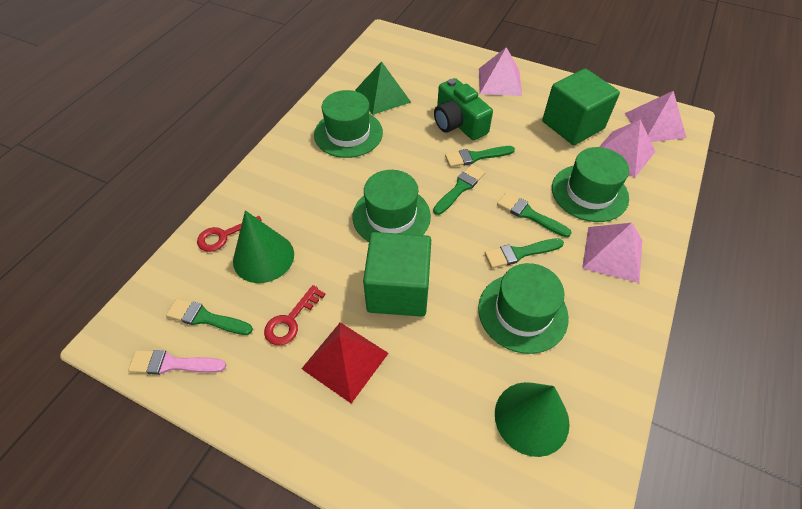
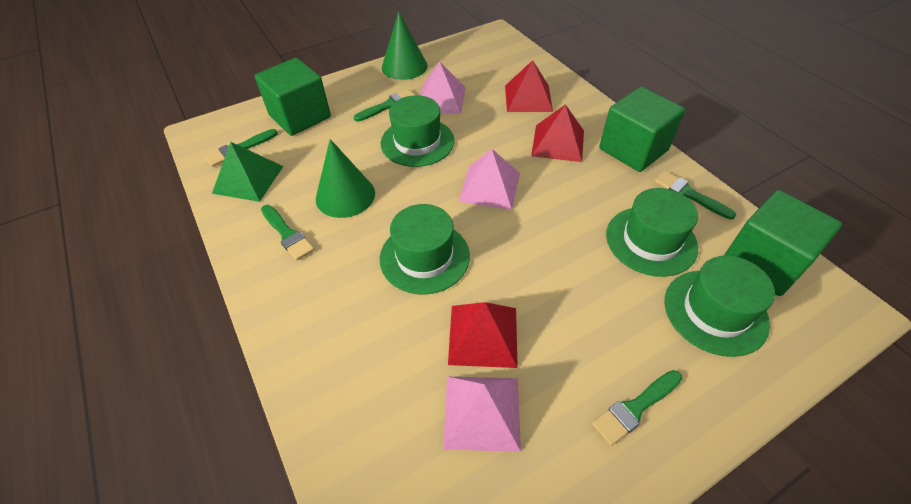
green camera: [434,78,493,140] = 1 -> none = 0
green cube: [363,232,431,317] [542,69,620,145] = 2 -> [255,58,331,136] [599,87,685,172] [724,190,842,296] = 3
pink brush: [128,350,226,375] = 1 -> none = 0
pink pyramid: [479,47,522,96] [582,223,642,283] [599,119,655,178] [625,91,686,142] = 4 -> [420,61,466,114] [443,376,521,452] [458,149,520,210] = 3
red key: [197,216,262,252] [264,285,326,345] = 2 -> none = 0
red pyramid: [302,322,389,404] = 1 -> [448,302,518,368] [505,60,553,112] [531,104,584,162] = 3

